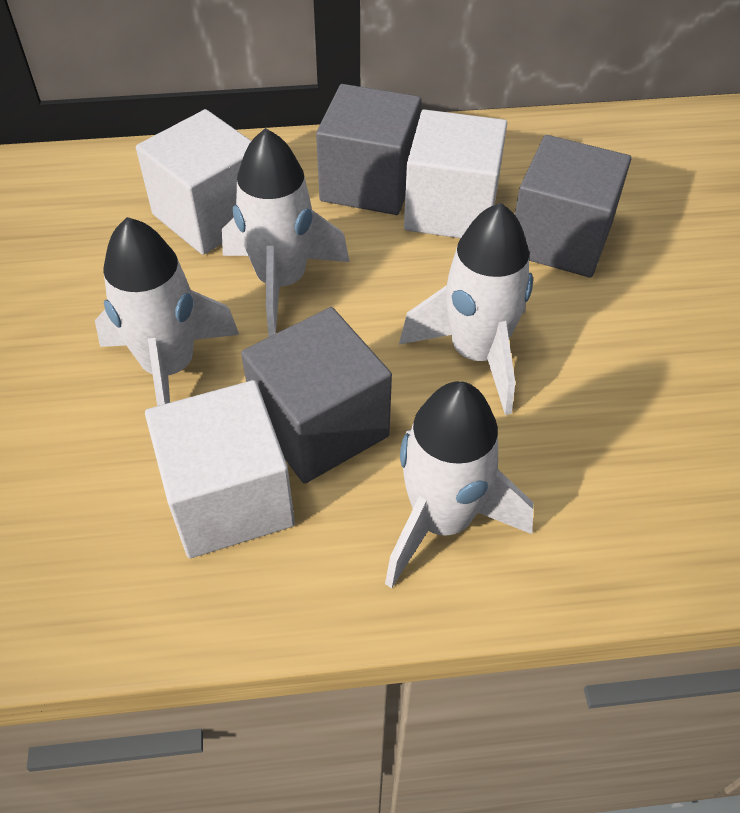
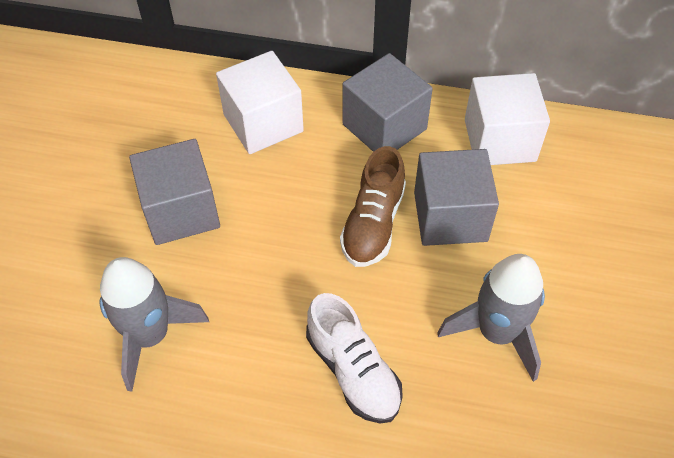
brown shoe: none = 0 -> [340,146,406,267] = 1
grey rocket: none = 0 -> [99,257,209,392] [437,254,545,382] = 2
white cube: [136,109,251,255] [145,380,295,558] [404,109,507,238] = 3 -> [216,51,304,154] [465,73,550,165] = 2
white rocket: [95,217,239,406] [222,128,350,337] [385,381,533,589] [399,203,533,415] = 4 -> none = 0
white shoe: none = 0 -> [306,293,403,424] = 1

